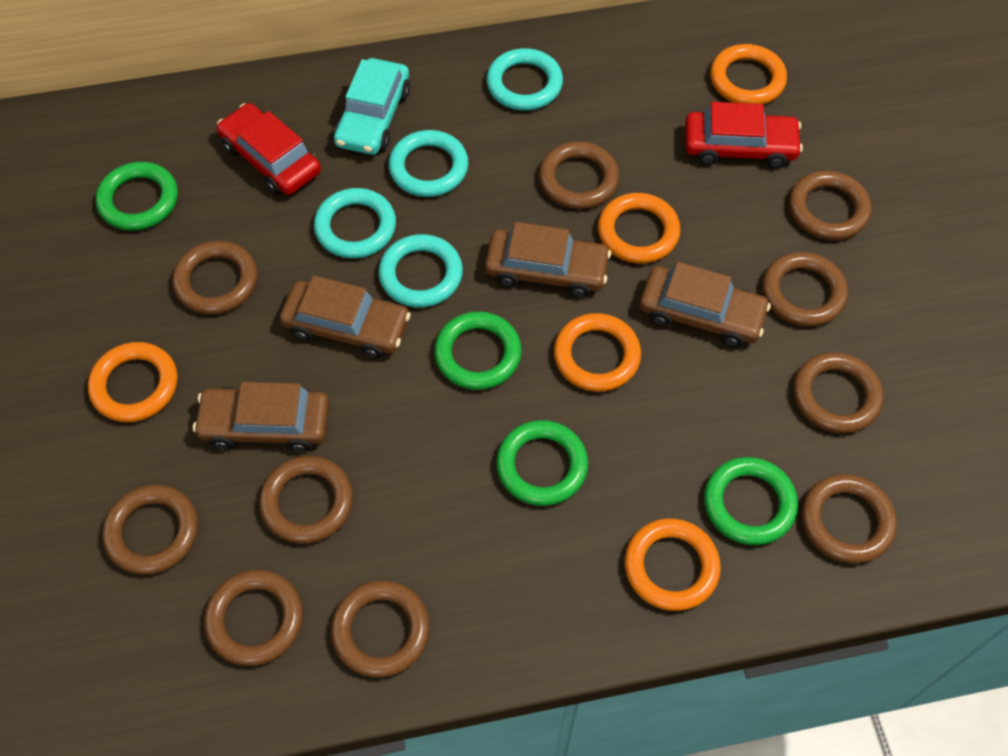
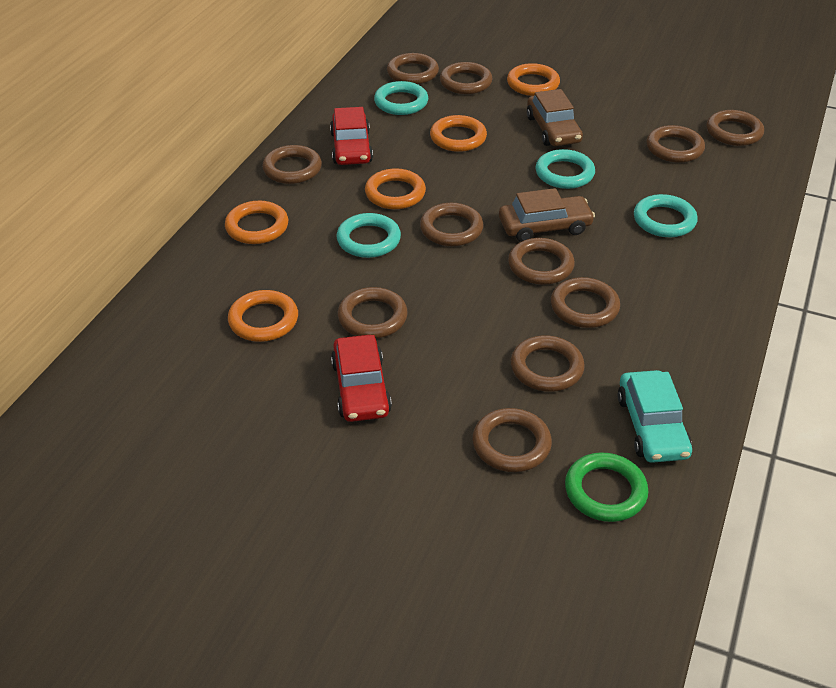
brown car: [193,382,329,452] [280,275,411,359] [485,222,611,298] [640,262,771,347] = 4 -> [499,188,595,242] [527,89,583,146] = 2
brown ring: [102,485,198,575] [172,241,257,315] [204,570,303,666] [259,456,353,544] [331,580,430,677] [539,141,619,209] [762,252,848,326] [789,170,871,240] [793,352,883,433] [802,474,897,563] = 10 -> [262,145,322,184] [338,287,408,338] [387,53,439,84] [420,203,483,246] [440,62,492,94] [472,408,552,472] [508,238,575,285] [511,335,585,392] [551,277,620,328] [646,125,705,163] [706,110,764,146] = 11
green ring: [96,162,178,230] [434,311,522,390] [496,420,588,506] [704,457,798,545] = 4 -> [565,452,648,522] = 1

